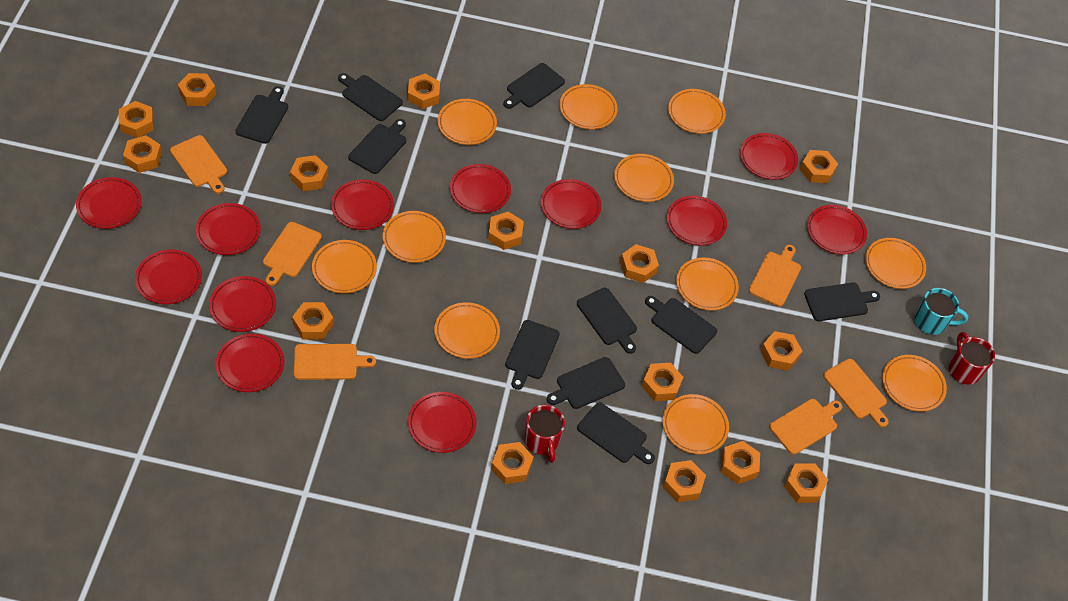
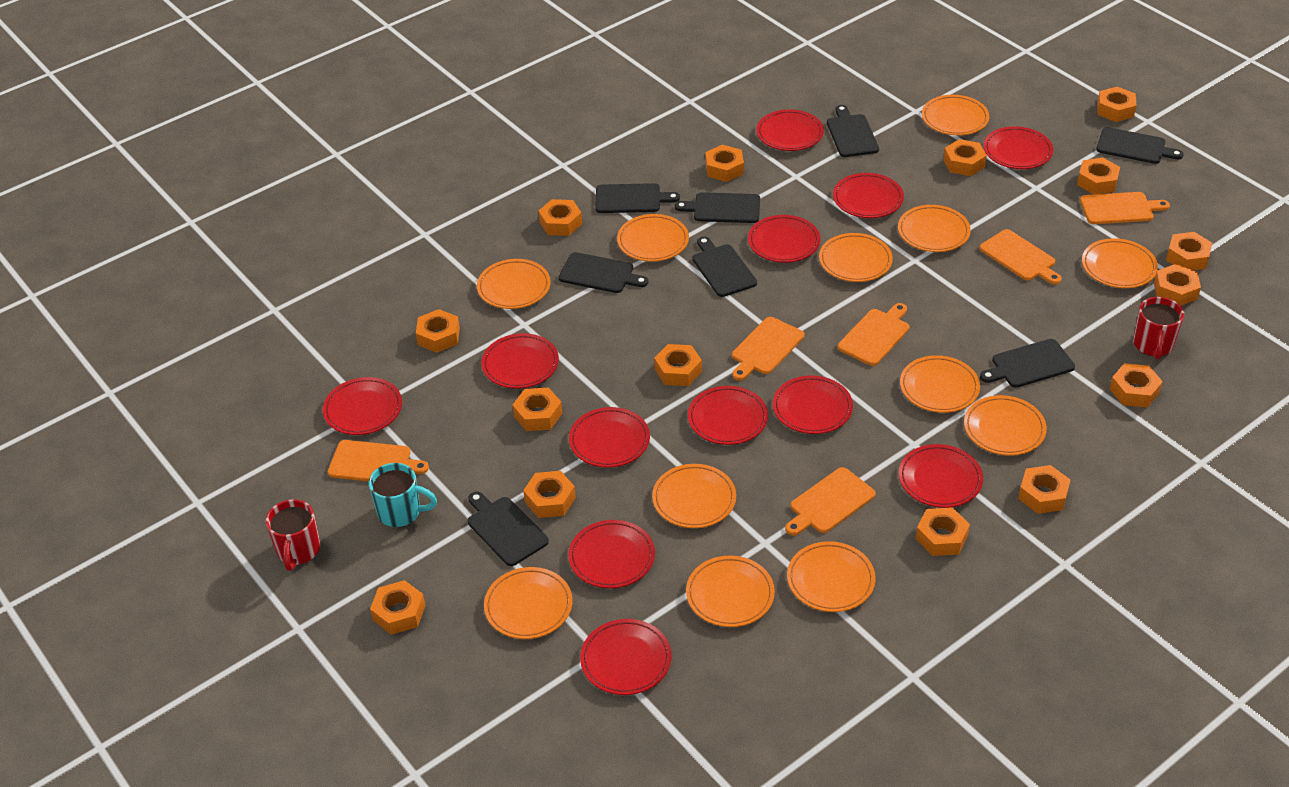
black cutting board: [235,86,288,144] [338,73,403,121] [348,119,406,174] [503,63,565,109] [505,320,560,390] [547,357,625,409] [577,288,637,354] [577,402,655,464] [645,296,717,354] [804,283,880,321] = 10 -> [468,491,549,566] [559,252,649,293] [595,183,680,213] [675,192,760,223] [692,236,757,297] [827,105,879,157] [980,339,1075,388] [1096,127,1184,164] = 8
orange plate: [312,240,377,293] [383,211,446,263] [434,302,500,359] [438,99,497,145] [560,84,618,129] [614,154,674,202] [662,394,729,454] [668,89,726,134] [676,258,739,310] [865,238,926,289] [882,355,947,412] = 11 -> [477,259,551,309] [484,567,572,639] [617,214,689,262] [652,464,736,528] [686,555,775,627] [787,541,876,612] [819,233,893,282] [898,205,971,252] [900,355,980,413] [922,95,989,135] [964,395,1047,456] [1082,238,1158,288] = 12

